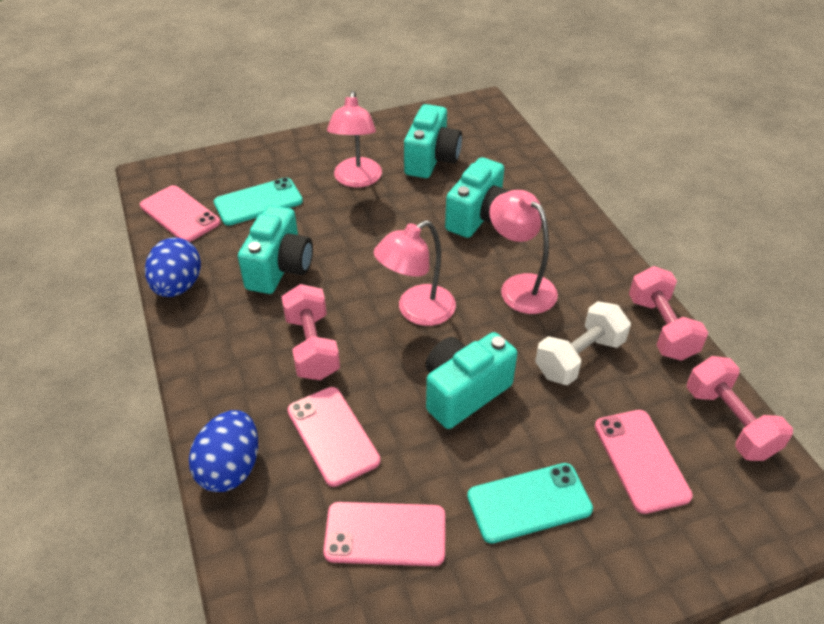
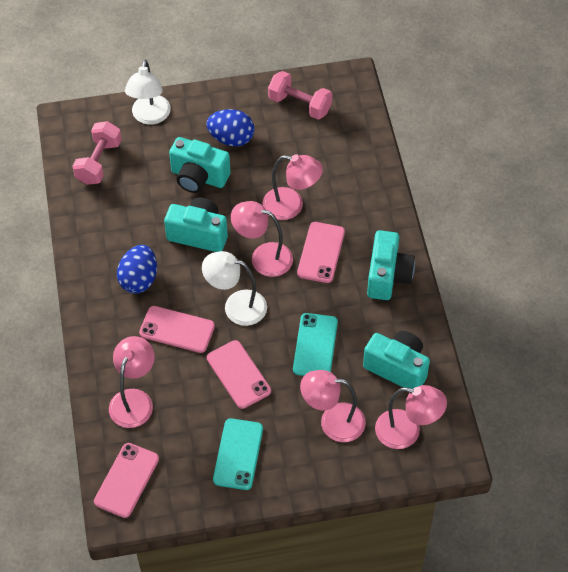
pink dumbbell: [281,284,340,380] [629,266,708,361] [687,356,793,461] = 3 -> [73,121,122,185] [268,71,332,120] = 2
pink lamp: [327,91,382,188] [374,220,456,326] [489,190,558,314] = 3 -> [109,336,155,428] [231,201,293,277] [262,154,323,220] [300,370,366,442] [375,385,447,449] = 5
white dumbbell: [535,301,631,385] = 1 -> none = 0
white lamp: none = 0 -> [125,60,171,125] [202,251,267,326] = 2

